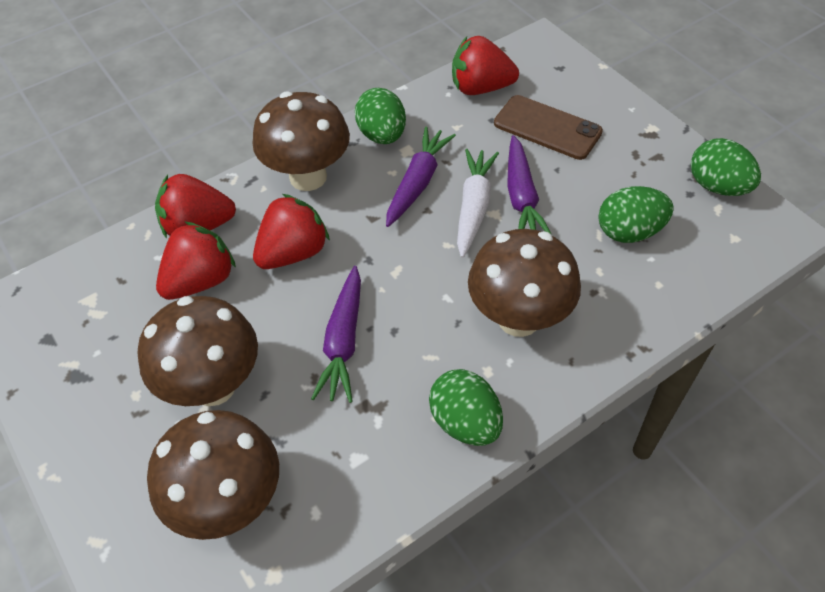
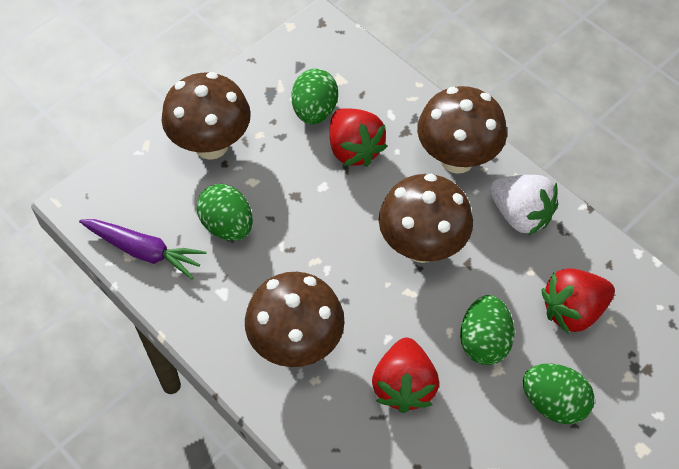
brown phone: [494,95,603,160] = 1 -> none = 0
purple carrot: [311,266,361,403] [386,126,456,227] [507,135,552,235] = 3 -> [79,219,206,279] = 1
red strawberry: [155,174,236,239] [156,222,236,300] [253,194,330,269] [452,36,519,95] = 4 -> [330,108,387,167] [372,338,439,413] [541,268,615,334] = 3
white carrot: [457,149,499,258] = 1 -> none = 0
white strawberry: none = 0 -> [490,175,558,236] = 1

